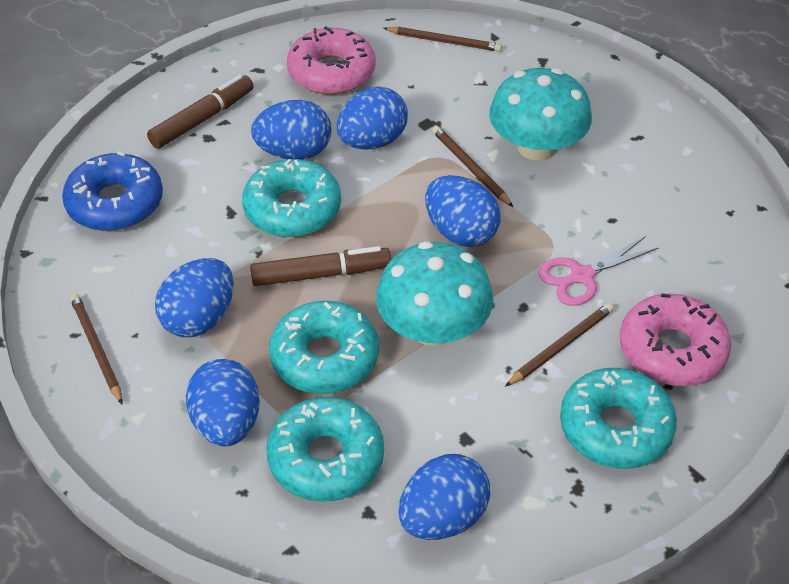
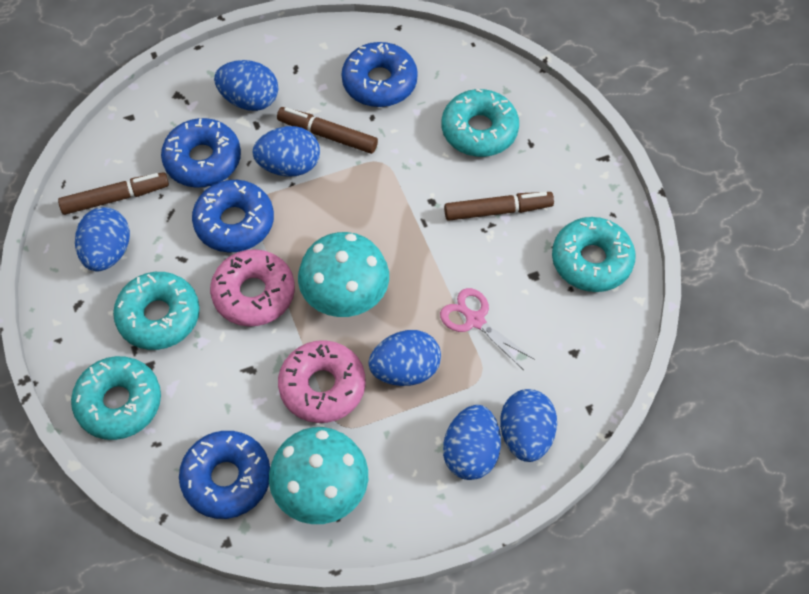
blue donut: [62,151,163,231] = 1 -> [161,118,241,187] [179,431,270,519] [192,180,274,253] [341,42,418,107] = 4
brown marker: [147,75,254,149] [250,246,391,286] = 2 -> [58,172,169,215] [277,107,378,154] [444,192,554,221] = 3
brown pencil: [70,293,123,405] [383,27,502,52] [432,126,513,207] [505,303,614,387] = 4 -> none = 0

